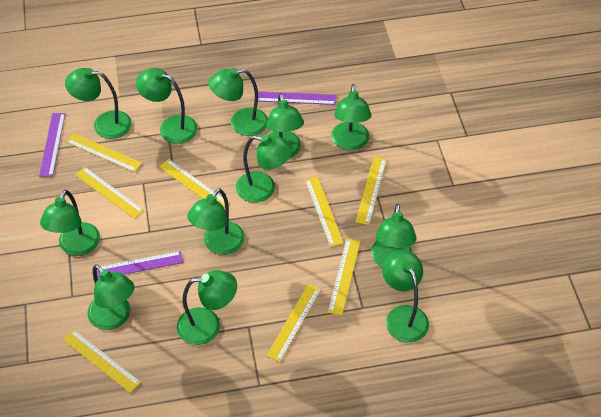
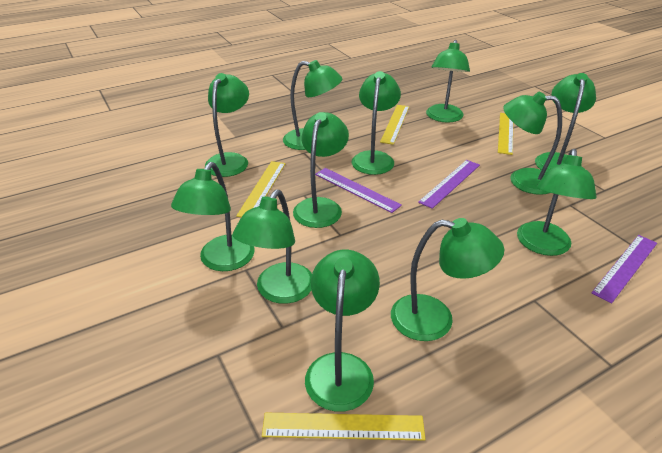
yellow ruler: [63,329,141,393] [66,133,142,172] [75,167,144,219] [159,159,229,207] [266,284,321,362] [305,177,344,247] [328,238,360,315] [356,157,387,225] = 8 -> [236,161,285,217] [262,413,426,441] [380,105,409,145] [498,113,513,155] = 4

